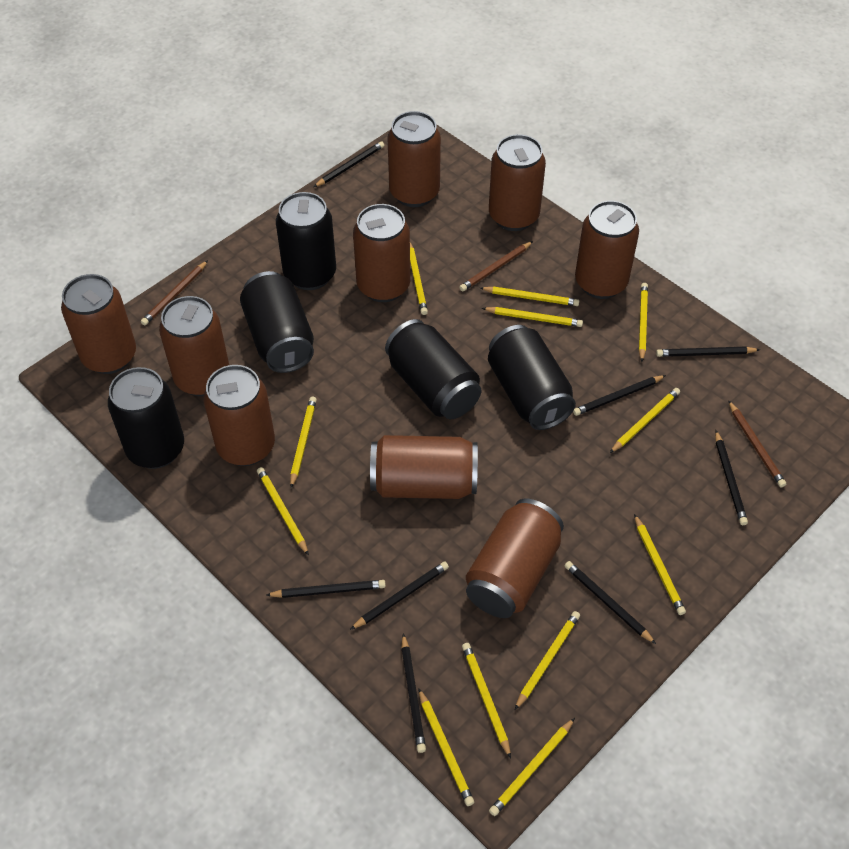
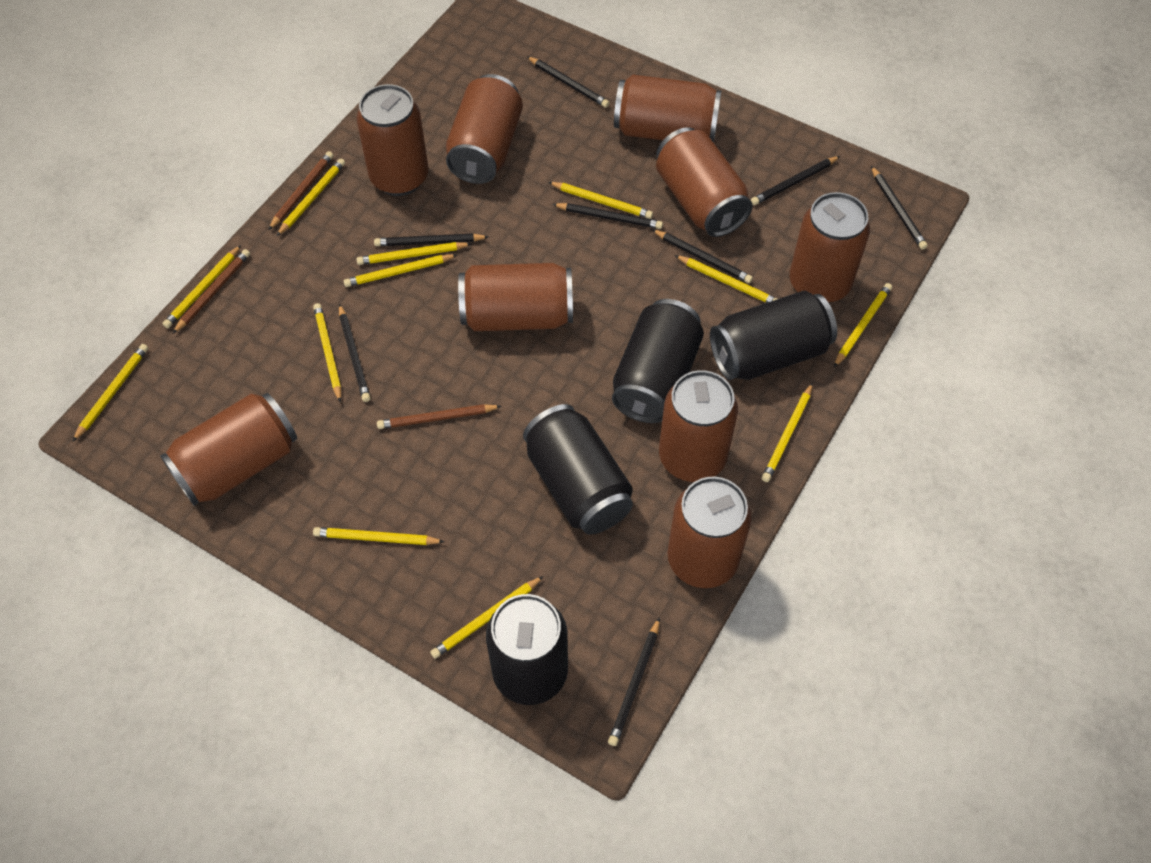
black can: [108,367,184,469] [240,271,314,373] [276,192,336,290] [385,319,481,419] [488,325,576,430] = 5 -> [486,594,568,705] [523,404,633,535] [612,299,704,423] [710,291,837,380] = 4

